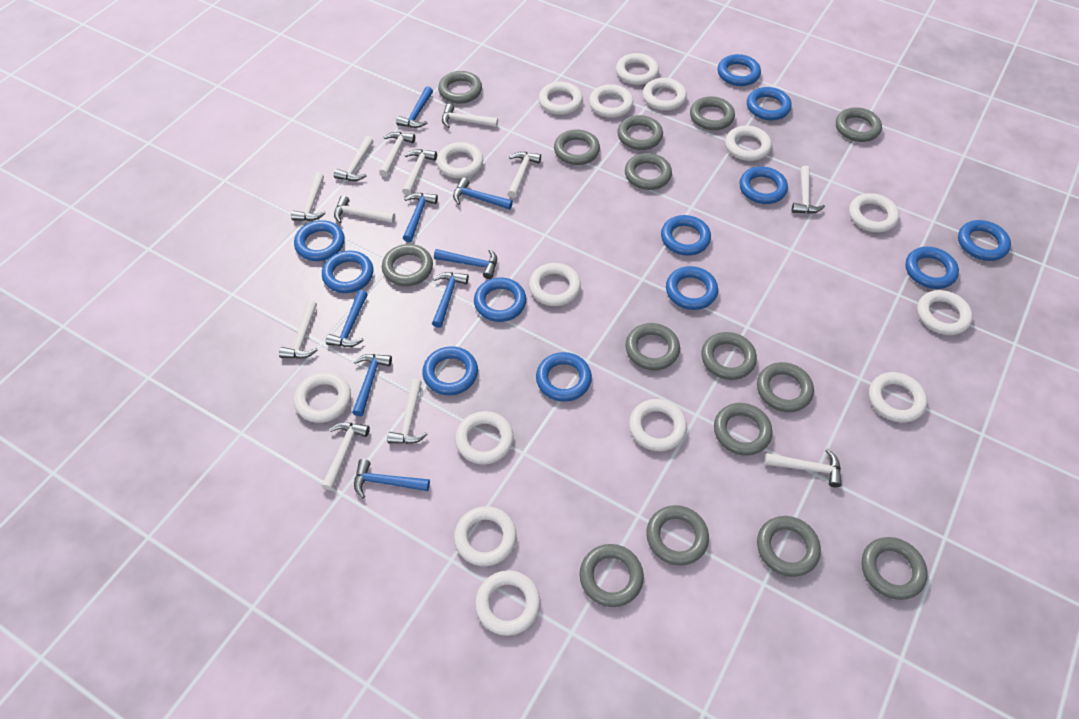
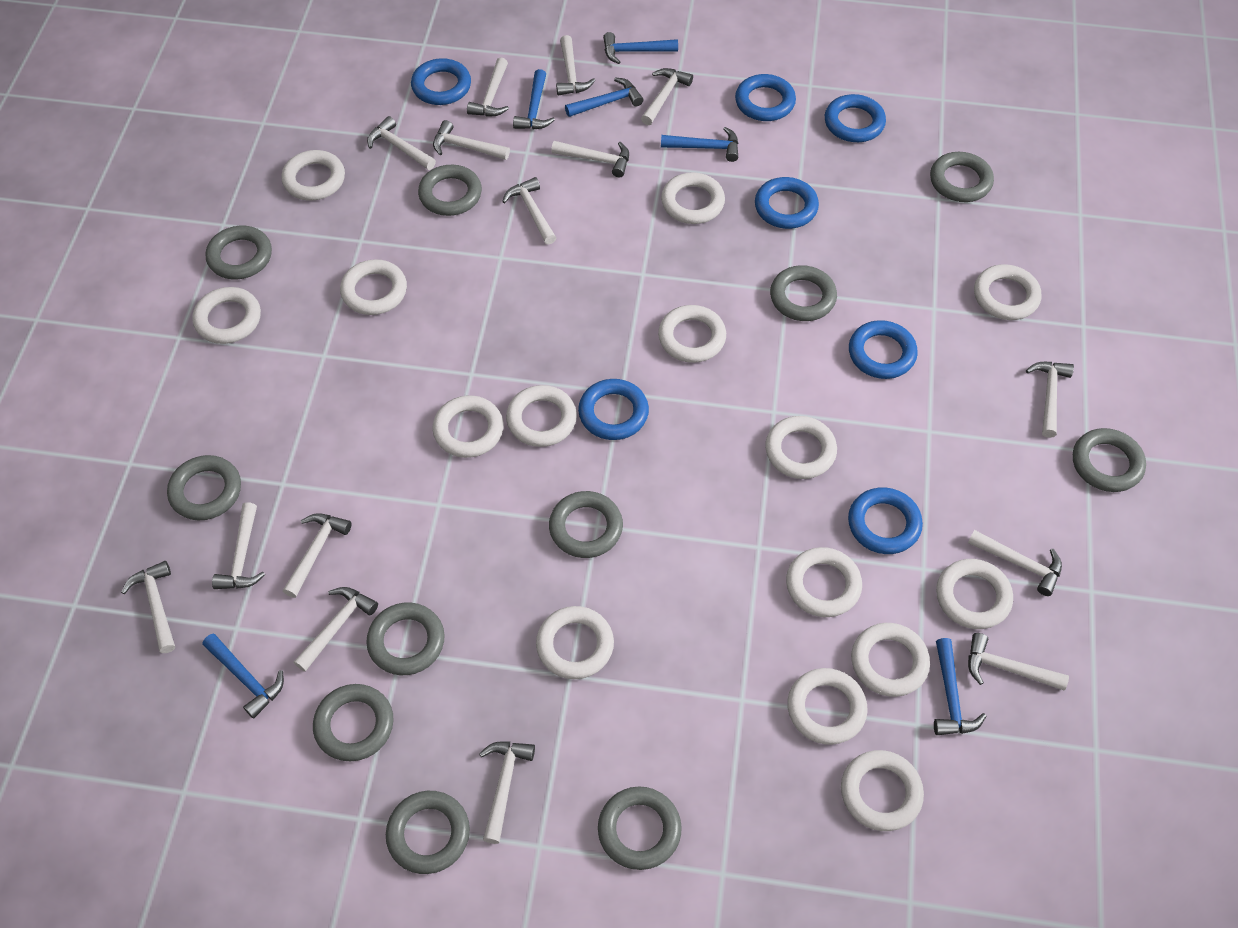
blue hammer: [326,290,368,347] [352,354,392,417] [354,459,430,498] [396,86,433,128] [403,193,438,242] [432,272,469,328] [434,249,497,279] [453,177,513,210] = 8 -> [203,634,284,719] [513,69,555,129] [565,78,643,117] [603,32,678,64] [661,127,738,162] [934,638,986,735] = 6
blue ring: [294,220,345,261] [322,251,373,293] [422,346,478,395] [474,277,526,322] [536,352,592,402] [661,215,711,256] [666,266,718,310] [718,54,761,86] [739,166,788,204] [747,87,792,120] [905,247,959,289] [958,220,1011,261] = 12 -> [411,58,471,105] [578,379,649,440] [735,74,796,121] [755,177,819,229] [825,94,886,142] [848,487,923,554] [849,320,918,379] = 7
grey ring: [382,244,433,286] [438,71,482,104] [554,129,600,165] [579,544,644,607] [617,115,663,150] [625,153,672,190] [625,323,680,370] [646,505,709,566] [690,96,735,130] [701,332,757,380] [714,403,772,456] [757,362,814,412] [757,516,821,577] [836,107,882,142] [862,537,928,600] = 15 -> [167,455,241,520] [206,226,272,279] [313,684,393,761] [366,603,445,675] [386,791,470,874] [418,165,482,216] [549,491,623,558] [598,786,682,870] [770,265,837,321] [930,152,994,202] [1073,428,1146,492] = 11
white hammer: [279,300,318,359] [291,172,326,221] [322,422,370,490] [334,136,373,181] [334,195,395,223] [379,132,415,177] [387,379,428,444] [402,149,437,196] [442,104,498,128] [508,152,541,198] [764,449,842,487] [792,166,825,214] = 12 -> [121,561,175,653] [212,502,265,589] [283,513,352,598] [293,587,378,672] [367,116,436,170] [433,120,510,160] [467,58,509,117] [479,742,535,844] [502,177,556,245] [551,141,629,177] [556,35,595,95] [641,68,693,125] [968,530,1062,596] [968,633,1069,690] [1026,362,1074,438] = 15

